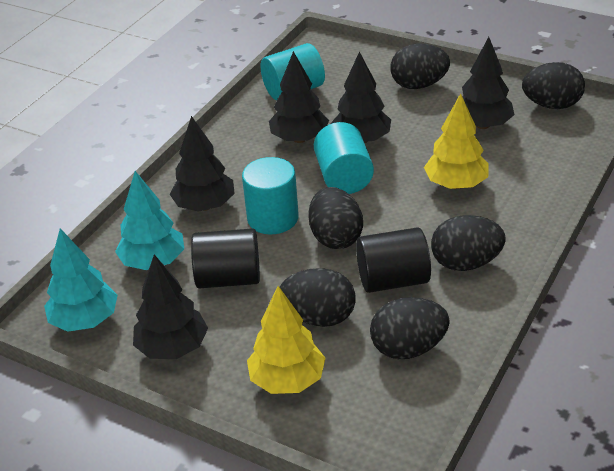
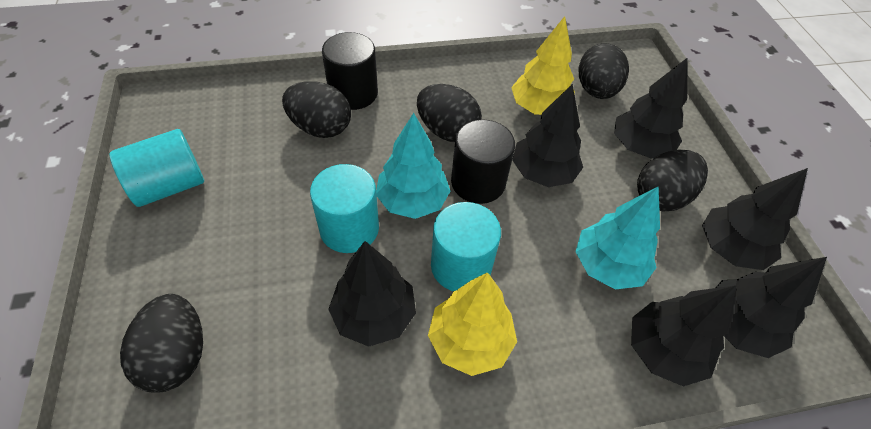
black egg: [280,268,356,327] [308,187,363,249] [370,297,450,359] [391,44,450,89] [431,215,506,271] [522,62,585,109] = 6 -> [120,294,203,393] [282,81,351,138] [417,84,482,142] [578,43,629,99] [637,150,708,211] = 5
black tree: [133,254,208,359] [170,116,235,212] [269,51,329,143] [330,51,391,143] [462,37,515,129] = 5 -> [328,241,416,347] [512,84,583,187] [614,57,688,159] [631,285,736,387] [702,168,808,270] [716,257,827,358] = 6

